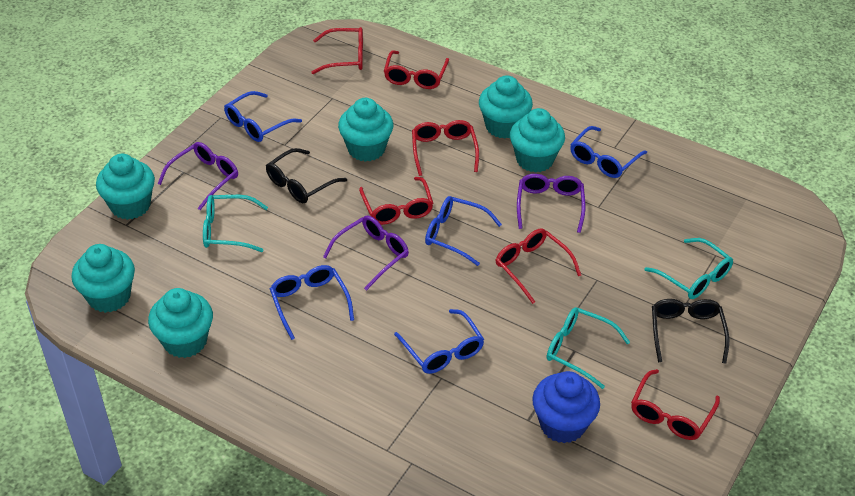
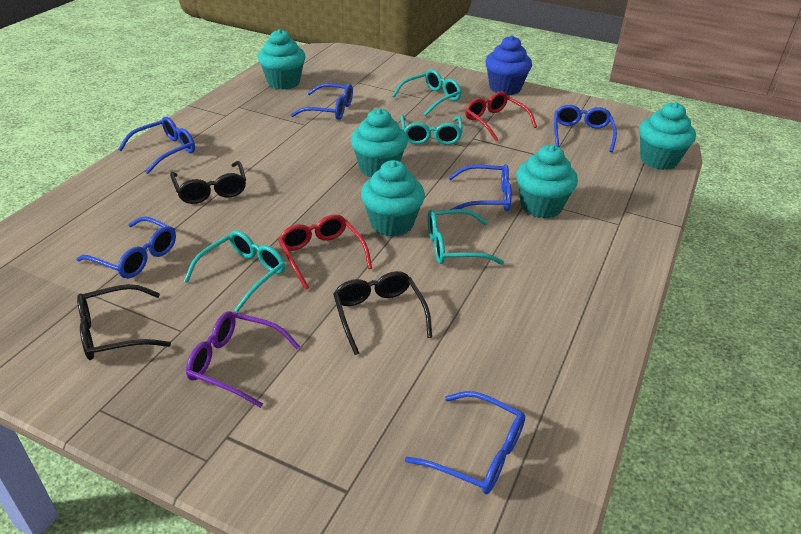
black glasses: [266,148,347,203] [652,299,729,364] = 2 -> [77,284,171,360] [170,161,246,204] [333,271,432,355] = 3
blue glasses: [224,91,302,142] [270,265,354,340] [394,309,484,374] [425,196,502,266] [570,126,647,178] = 5 -> [76,217,176,278] [118,117,195,174] [291,83,353,120] [405,391,525,494] [448,164,512,212] [554,105,617,152] = 6
purple glasses: [158,142,238,210] [323,215,409,291] [517,174,585,233] = 3 -> [186,311,300,408] = 1
red glasses: [311,27,363,74] [359,177,433,225] [384,50,449,89] [412,120,479,176] [496,228,581,304] [631,369,720,440] = 6 -> [278,214,372,290] [465,91,537,141] = 2
turquoise cupcake: [71,244,135,313] [96,154,155,220] [148,288,213,358] [338,98,393,162] [479,75,533,139] [510,108,565,173] = 6 -> [258,29,305,90] [351,108,408,177] [361,160,425,237] [516,145,578,219] [639,102,696,170] = 5
turquoise glasses: [203,195,268,252] [547,307,630,389] [644,238,733,299] = 3 -> [184,231,285,312] [392,69,461,116] [400,115,463,145] [428,209,504,265] = 4

